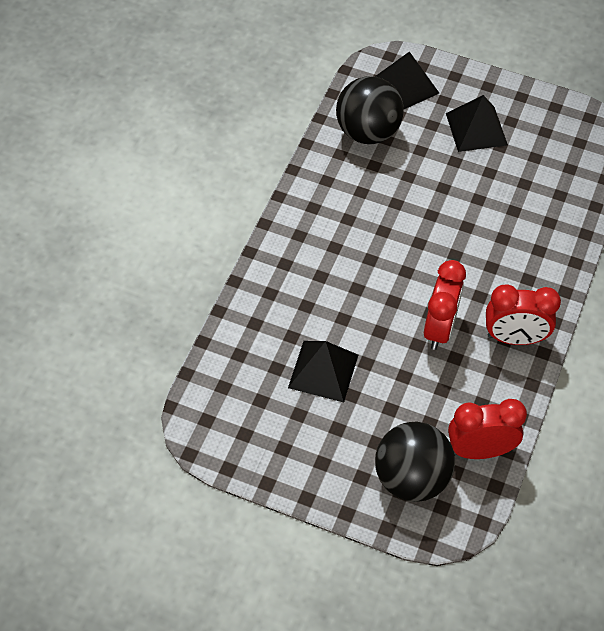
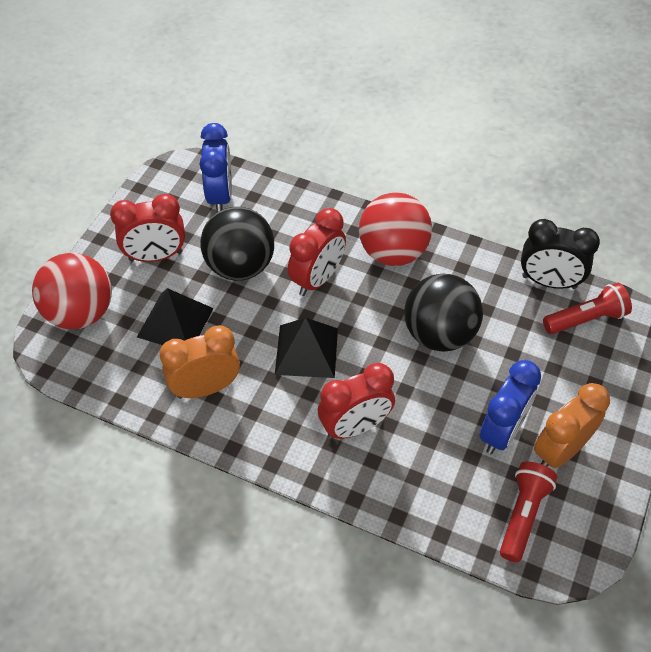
black clock: none = 0 -> [521,219,600,289] = 1
black pyramid: [288,341,358,403] [375,51,439,109] [446,95,508,152] = 3 -> [137,288,214,345] [275,318,338,378] = 2
blue clock: none = 0 -> [199,123,232,212] [480,360,541,454] = 2
orange clock: none = 0 -> [159,325,240,398] [534,383,610,468] = 2
red ball: none = 0 -> [32,253,112,329] [359,192,432,266] = 2
red flashlight: none = 0 -> [500,462,557,562] [543,283,632,334] = 2

